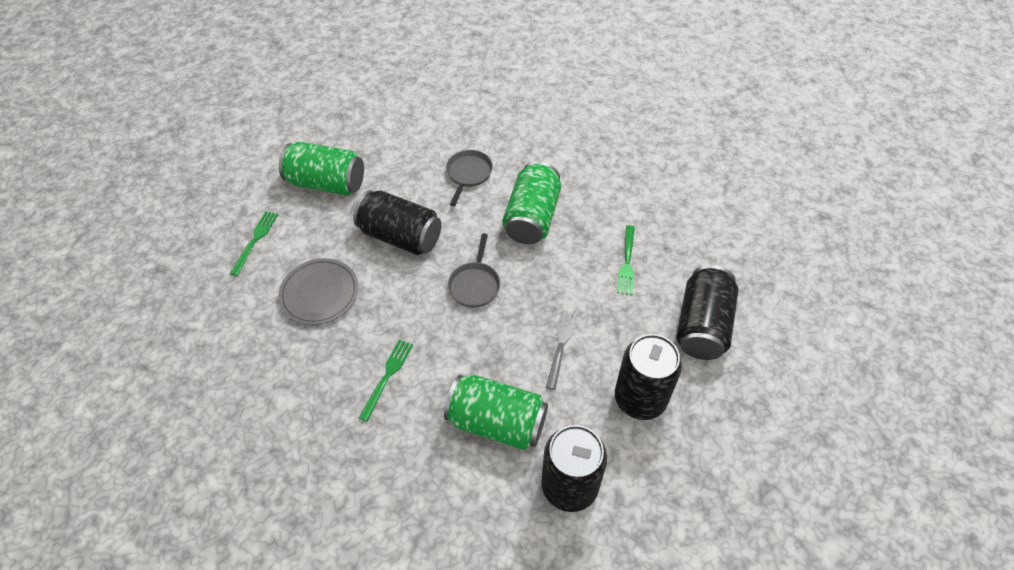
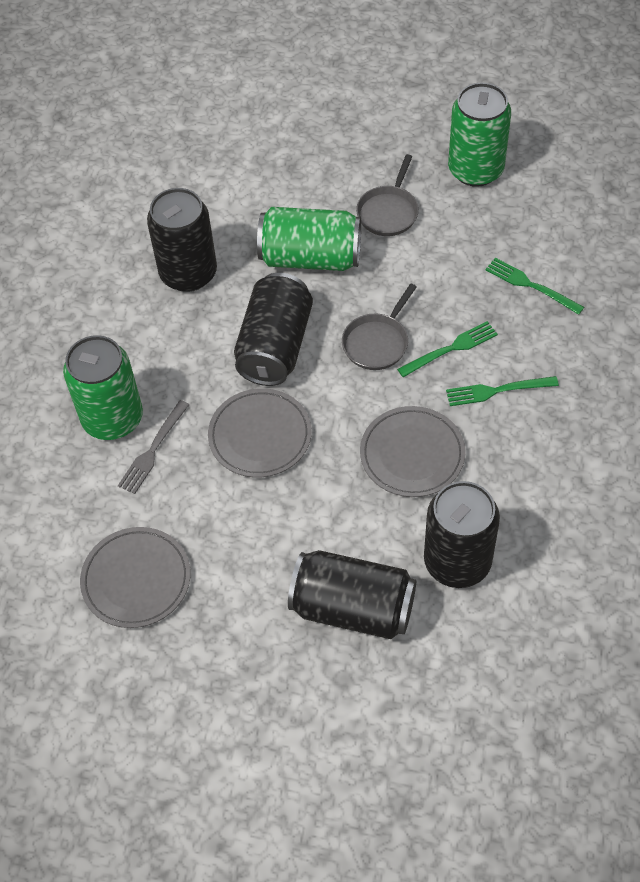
grey plate: [278,258,358,325] = 1 -> [80,527,190,628] [208,388,312,477] [360,406,466,497] = 3

